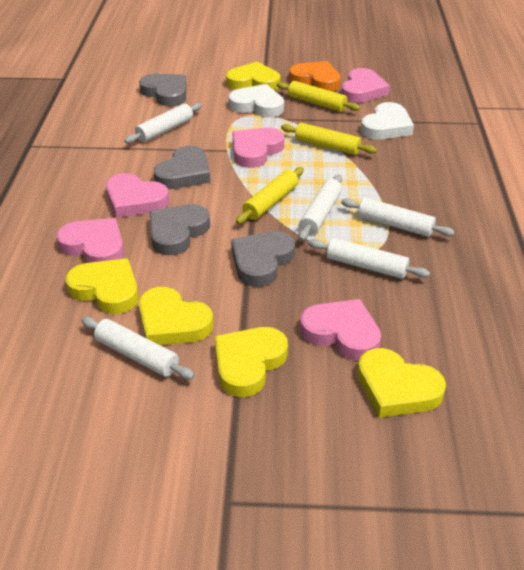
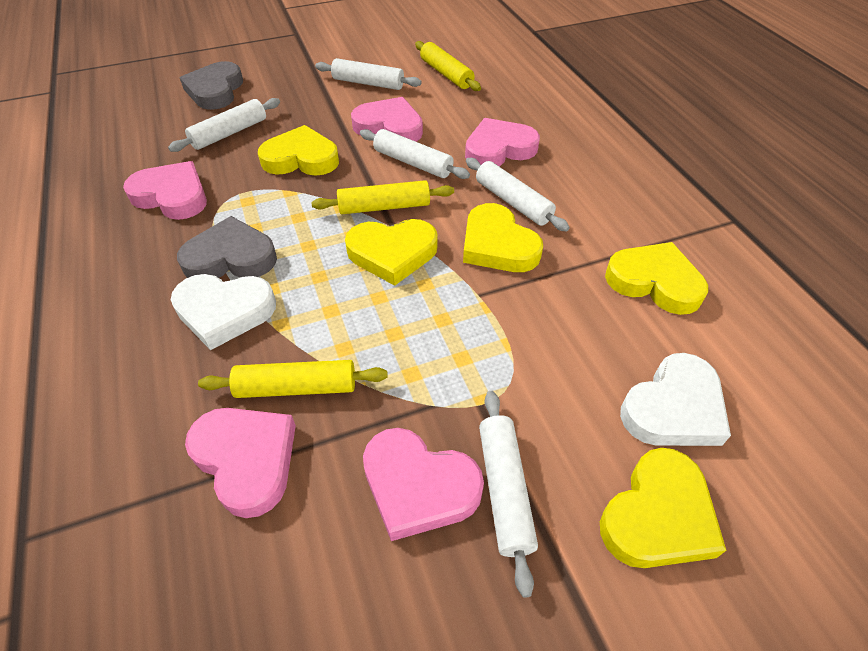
grey heart: [139,74,186,106] [149,204,210,255] [154,146,210,189] [231,231,295,287] = 4 -> [177,216,277,278] [180,61,243,110] = 2
orange heart: [289,61,341,91] = 1 -> none = 0

